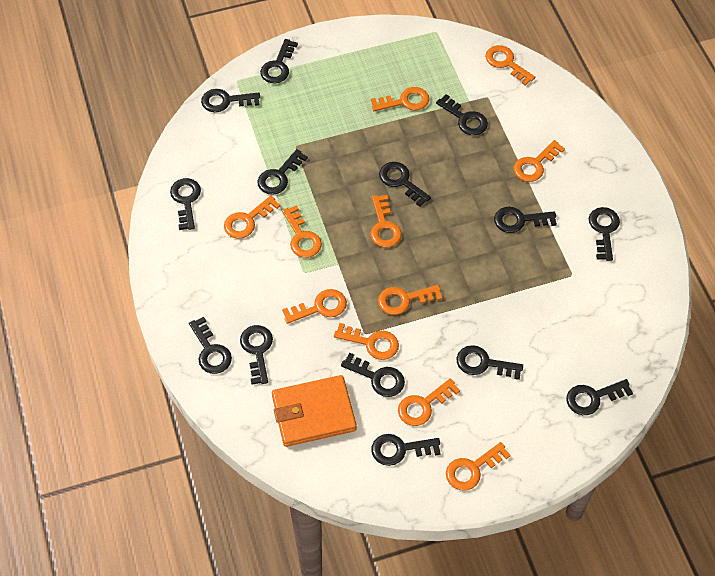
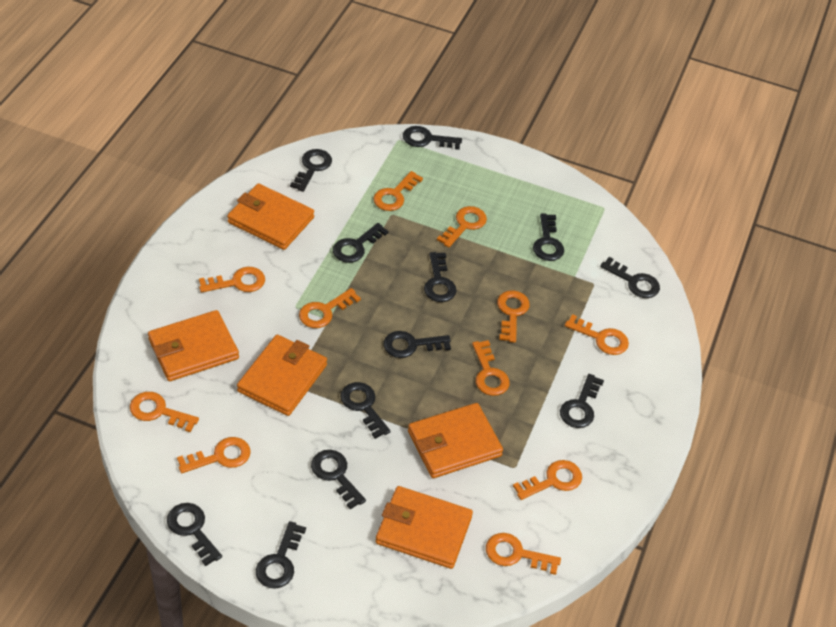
black key: [170,178,201,230] [189,317,232,374] [201,89,260,112] [240,325,273,385] [257,149,308,195] [260,39,298,83] [341,353,405,397] [372,434,441,466] [379,162,431,207] [436,94,488,135] [457,345,523,380] [494,207,557,233] [566,379,633,415] [589,207,620,261] = 14 -> [167,503,222,566] [256,521,306,589] [290,149,332,192] [311,450,366,509] [333,223,389,263] [341,382,391,439] [384,331,451,358] [403,126,462,150] [424,252,457,302] [533,214,564,261] [560,374,604,428] [600,257,660,298] = 12
orange wallet: [272,375,357,447] = 1 -> [148,310,239,381] [227,183,314,250] [237,335,327,416] [375,486,473,569] [408,403,503,478] = 5

